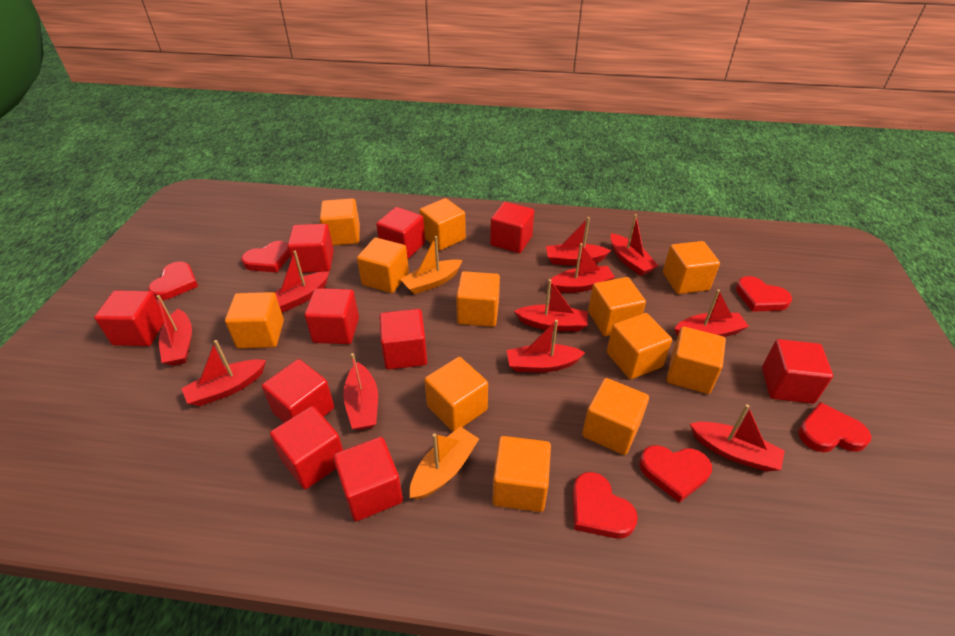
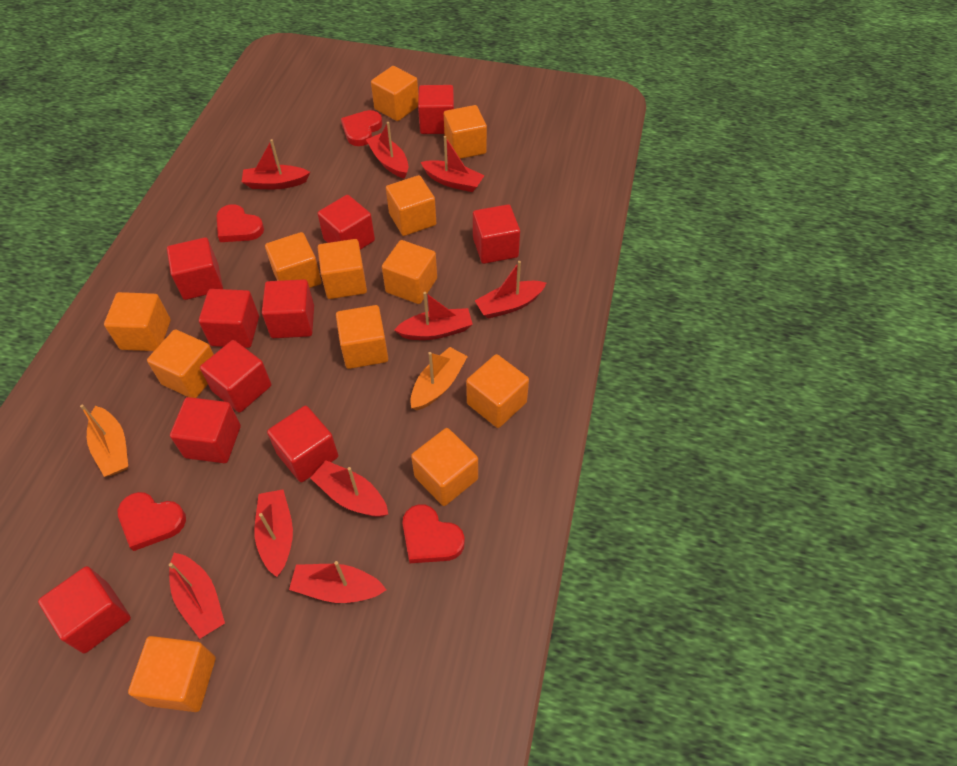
red boat: [156,295,192,366] [181,340,266,406] [274,251,330,313] [343,353,378,430] [507,320,586,372] [514,279,588,331] [546,217,611,265] [551,243,615,293] [610,214,658,276] [674,289,749,337] [690,404,785,471] = 11 -> [169,553,225,639] [242,139,310,189] [255,489,293,577] [289,561,387,603] [311,460,388,517] [366,122,408,179] [394,292,473,340] [420,136,485,192] [475,261,546,319] = 9
red heart: [148,262,198,300] [241,241,290,273] [572,472,638,539] [639,445,712,503] [736,276,792,312] [798,402,871,452] = 6 -> [118,492,186,551] [217,204,264,242] [341,110,383,146] [403,504,465,563] = 4

